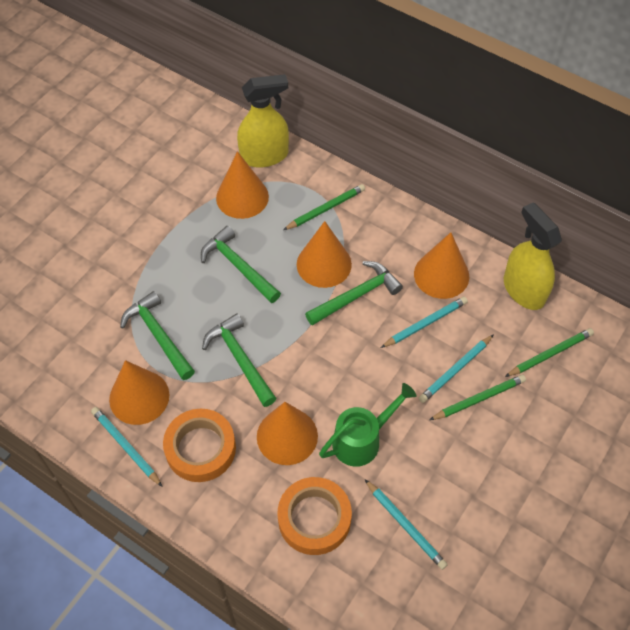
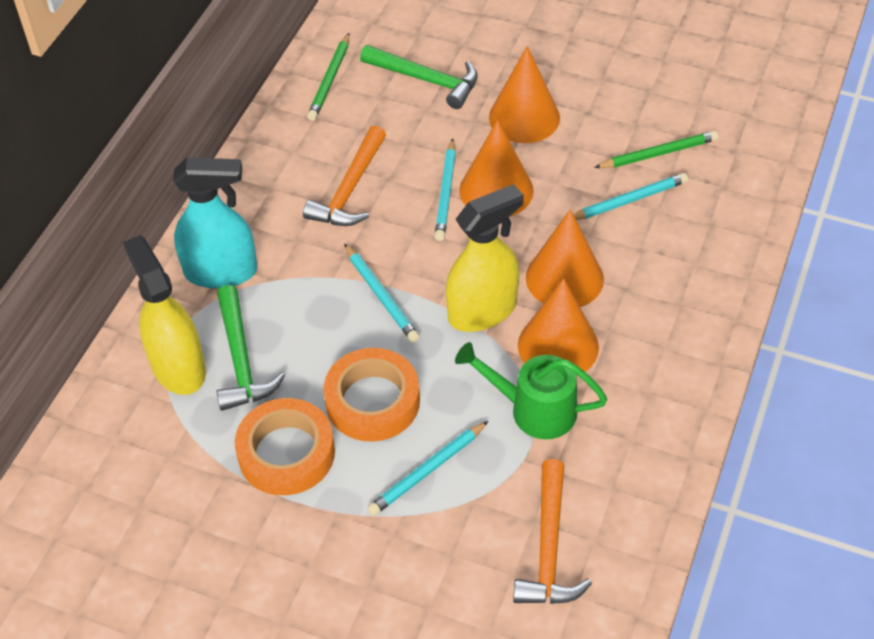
green hammer: [120,291,195,380] [201,226,281,303] [202,313,277,407] [305,261,403,326] = 4 -> [217,285,285,411] [360,45,478,109] = 2
green pencil: [283,184,365,230] [430,374,526,420] [505,328,594,377] = 3 -> [307,33,350,121] [594,131,718,168] = 2
orange cone: [109,360,169,425] [216,151,269,219] [257,402,318,465] [297,221,352,288] [414,232,469,299] = 5 -> [459,120,534,217] [489,46,560,143] [518,279,599,377] [526,209,604,307] = 4
orange hammer: none = 0 -> [303,126,386,226] [513,459,592,604] = 2
turquoise spray bottle: none = 0 -> [173,157,258,289] = 1

